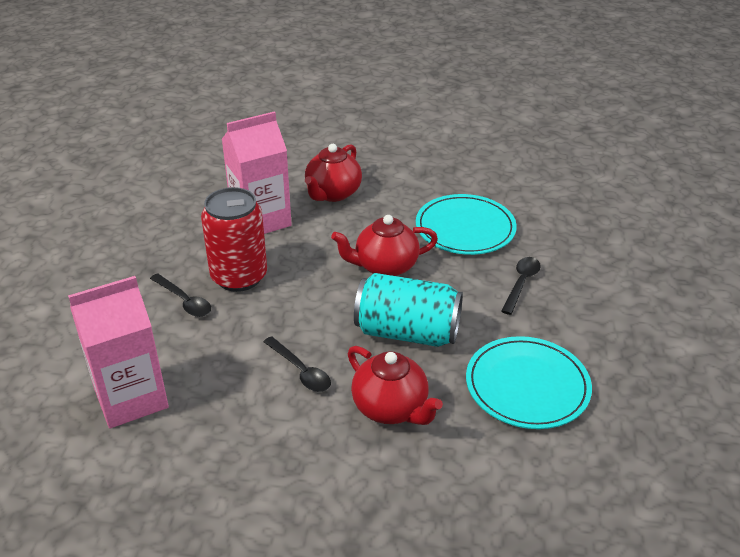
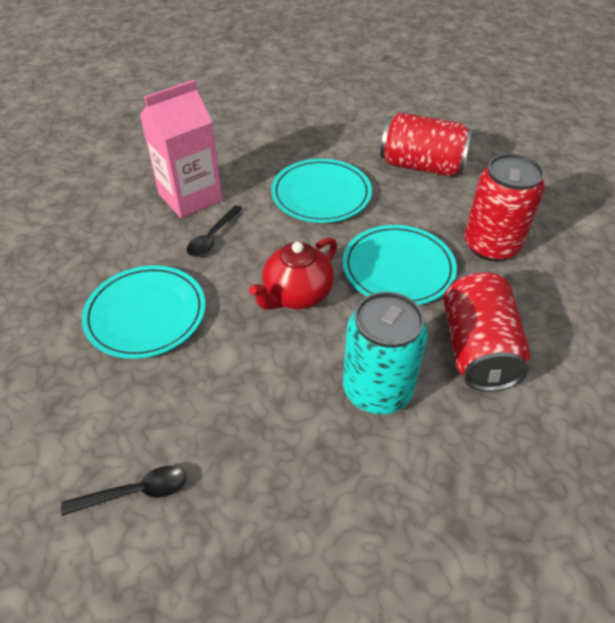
black spoon: [150,273,211,317] [263,336,331,392] [501,257,541,315] = 3 -> [61,466,186,516] [187,205,243,257] = 2
pink carton: [68,276,169,429] [222,111,292,234] = 2 -> [140,80,223,218] = 1
red can: [201,187,267,292] = 1 -> [380,112,473,176] [443,269,530,392] [465,153,545,262] = 3
red teapot: [305,144,362,202] [331,215,438,276] [348,346,443,425] = 3 -> [249,237,337,310] = 1
turquoise plate: [416,194,517,255] [466,336,592,429] = 2 -> [82,265,205,359] [271,159,372,223] [343,225,457,305] = 3

